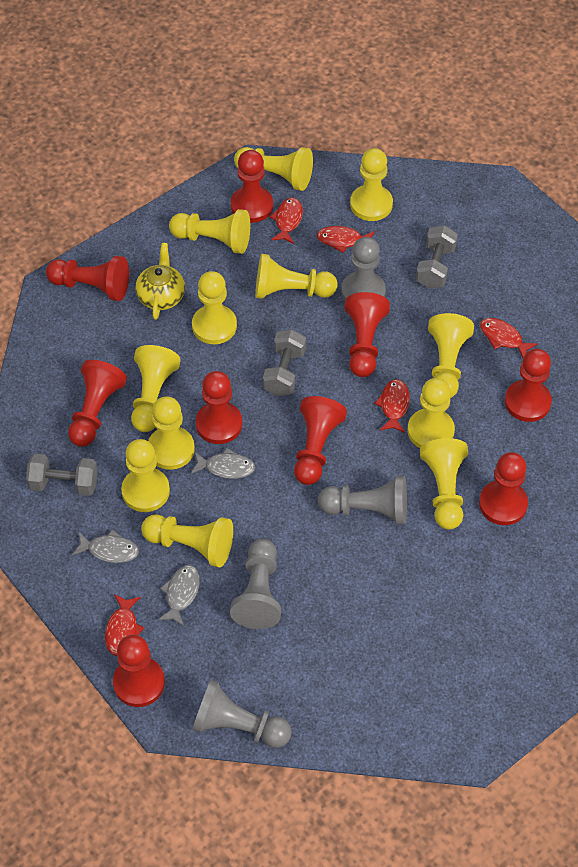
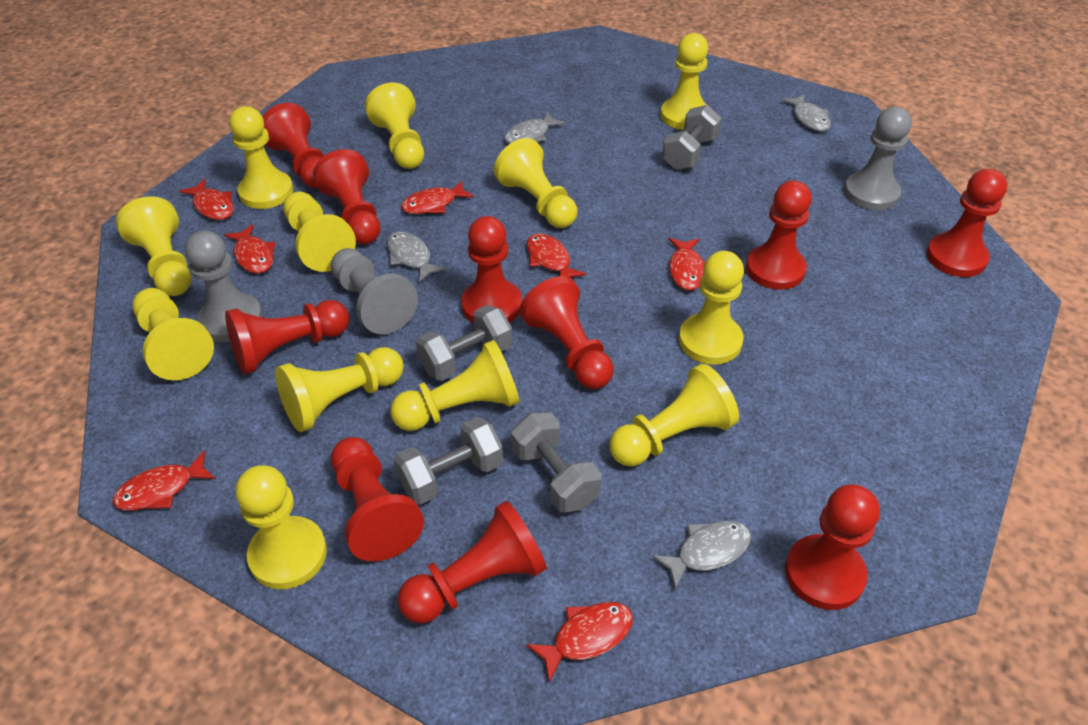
grey dumbbell: [26,454,98,496] [263,329,306,396] [416,225,458,289] = 3 -> [394,417,503,505] [416,305,512,381] [511,412,601,513] [662,105,722,170] = 4
grey fish: [72,530,139,563] [158,565,200,627] [191,448,255,479] = 3 -> [387,232,446,282] [504,112,565,144] [652,521,751,590] [782,94,831,131] = 4
grey pawn: [192,680,292,748] [230,539,281,629] [318,475,407,524] [341,237,386,301] = 4 -> [185,230,263,342] [331,248,418,334] [844,107,912,210] = 3
red fish: [105,594,144,656] [270,198,303,244] [317,226,375,253] [374,379,410,433] [480,318,538,358] = 5 -> [113,451,216,510] [179,179,234,220] [224,224,276,274] [401,180,474,214] [526,602,633,683] [527,233,586,277] [668,238,705,291] = 7
red pawn: [46,256,129,301] [68,360,127,447] [113,635,165,707] [196,371,242,444] [231,150,273,223] [294,396,347,485] [345,292,390,377] [479,452,528,525] [505,349,552,422] = 9 -> [225,300,349,374] [262,103,324,188] [313,149,381,244] [331,437,424,561] [398,501,547,623] [461,216,522,323] [520,276,614,389] [746,181,812,290] [785,485,880,610] [926,169,1007,277] = 10
yellow teapot: [135,243,185,320] = 1 -> none = 0

